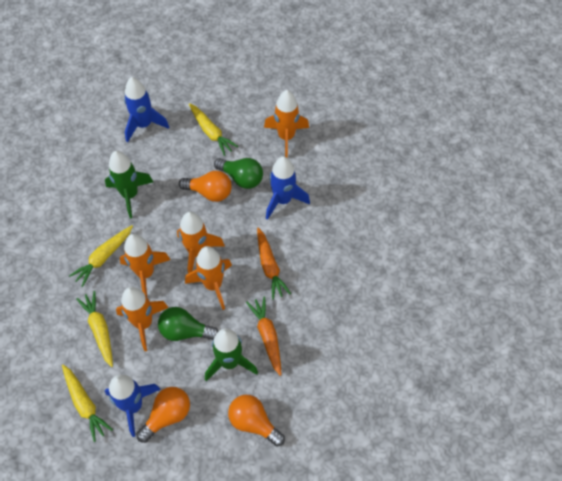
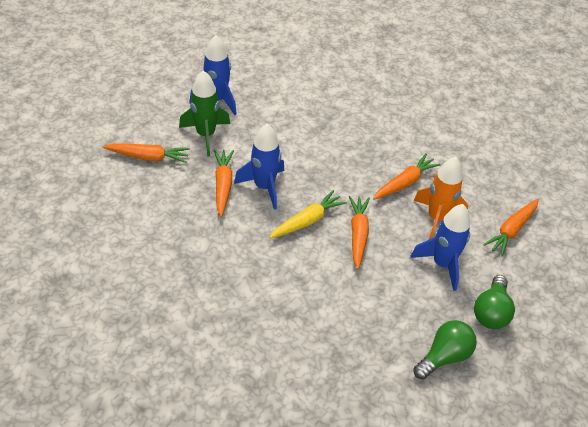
green rocket: [105,151,153,218] [205,328,258,381] = 2 -> [179,70,230,157] = 1
orange carrot: [246,296,282,376] [257,228,291,300] = 2 -> [103,144,190,163] [213,150,234,217] [349,196,370,269] [373,153,441,200] [483,199,539,257] = 5
orange light bulb: [136,387,190,443] [179,171,232,202] [228,395,285,447] = 3 -> none = 0
orange rocket: [116,287,169,351] [120,234,170,296] [177,212,225,273] [185,246,232,310] [264,90,309,158] = 5 -> [413,157,468,239] = 1
yellow carrot: [62,365,113,442] [69,225,133,287] [76,291,113,367] [189,103,238,156] = 4 -> [269,190,347,238] = 1

